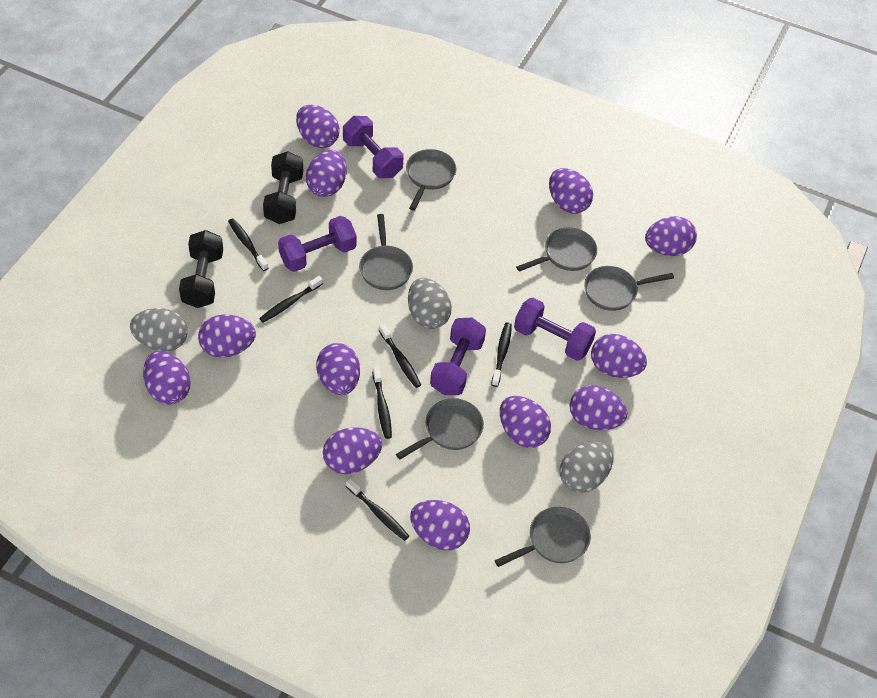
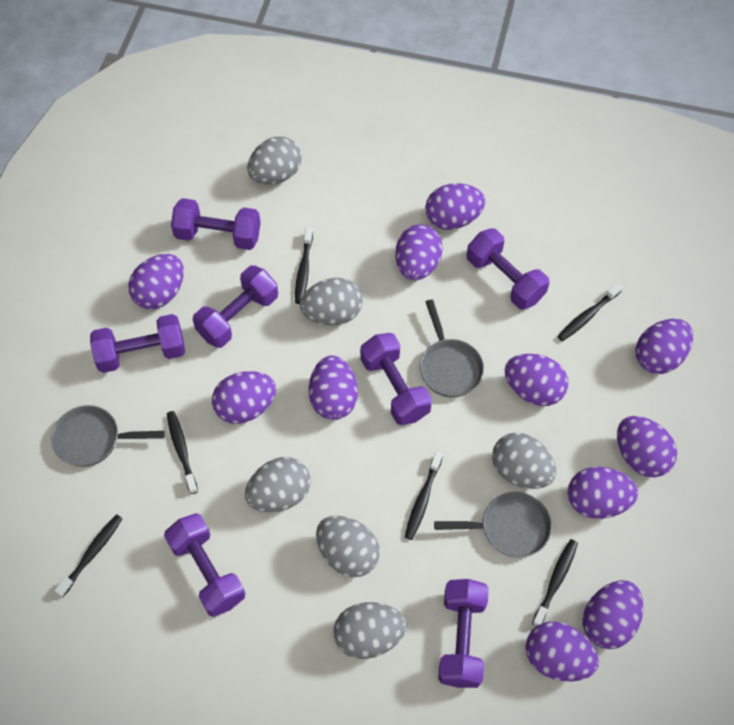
black dumbbell: [179,230,223,308] [263,151,303,224] = 2 -> none = 0
grey egg: [130,308,188,351] [408,278,452,329] [560,442,613,493] = 3 -> [245,457,311,512] [247,137,302,185] [300,278,363,325] [316,516,380,577] [334,602,406,659] [492,433,556,489] = 6
grey pan: [359,214,413,290] [396,398,484,459] [406,149,456,211] [495,507,591,567] [516,227,597,272] [584,266,674,311] = 6 -> [51,405,165,467] [420,299,484,397] [434,492,552,557] = 3
purple dumbbell: [278,216,357,272] [343,116,403,178] [430,318,486,395] [514,298,596,361] = 4 -> [90,314,185,373] [164,513,245,617] [171,198,261,250] [193,266,278,348] [360,333,432,425] [438,579,489,688] [467,228,550,310] = 7
purple egg: [143,351,191,405] [198,315,256,358] [296,105,340,148] [306,150,347,197] [316,343,360,395] [323,427,382,474] [410,500,470,550] [500,396,551,448] [549,168,593,214] [569,385,627,430] [591,334,647,378] [645,216,697,256] = 12 -> [128,254,184,309] [212,371,276,424] [309,355,358,420] [395,224,442,281] [425,183,485,230] [505,354,568,406] [526,621,599,681] [568,467,638,519] [583,580,643,649] [617,416,677,477] [635,319,693,374] = 11

